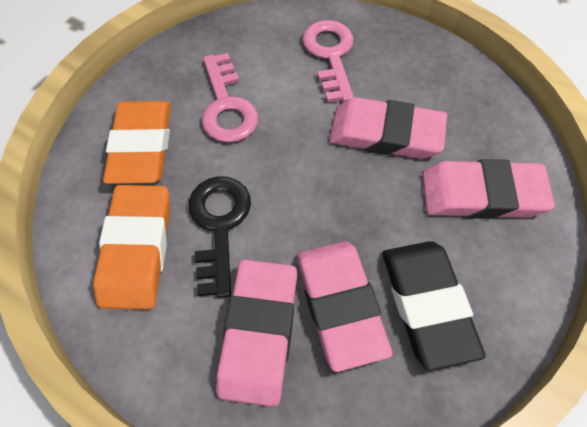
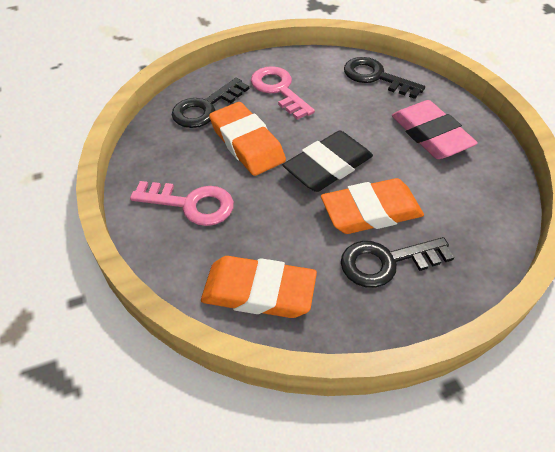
black key: [189,176,251,298] = 1 -> [172,78,249,128] [341,237,454,288] [344,57,425,99] = 3
orange eraser: [93,185,170,310] [103,101,171,184] = 2 -> [201,256,317,318] [209,102,286,176] [321,178,424,234] = 3
pink eraser: [216,260,297,407] [297,241,392,372] [329,97,447,159] [422,159,555,219] = 4 -> [392,100,478,159] = 1

